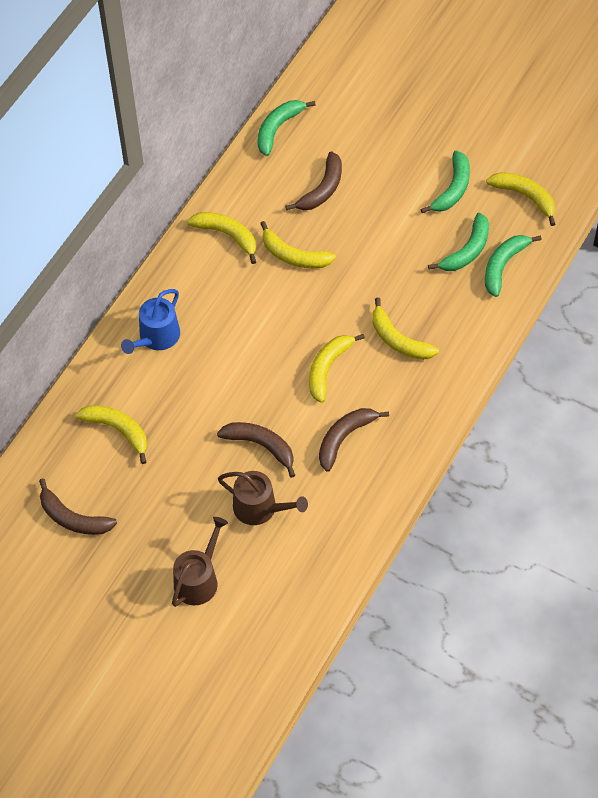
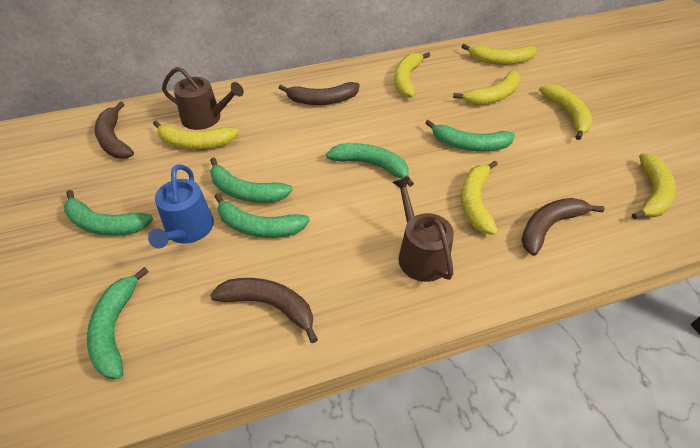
green banana: [257,100,315,156] [421,150,470,213] [428,212,489,271] [485,235,541,297] = 4 -> [64,190,153,236] [87,267,149,379] [210,157,293,203] [214,193,310,238] [326,143,414,187] [425,120,515,152] = 6
yellow banana: [75,405,147,464] [187,212,256,264] [260,221,336,269] [309,334,365,403] [372,297,439,360] [486,172,555,226] = 6 -> [153,121,239,149] [394,52,430,98] [453,70,520,105] [461,44,536,65] [461,161,498,235] [539,84,593,140] [632,153,676,219] = 7

